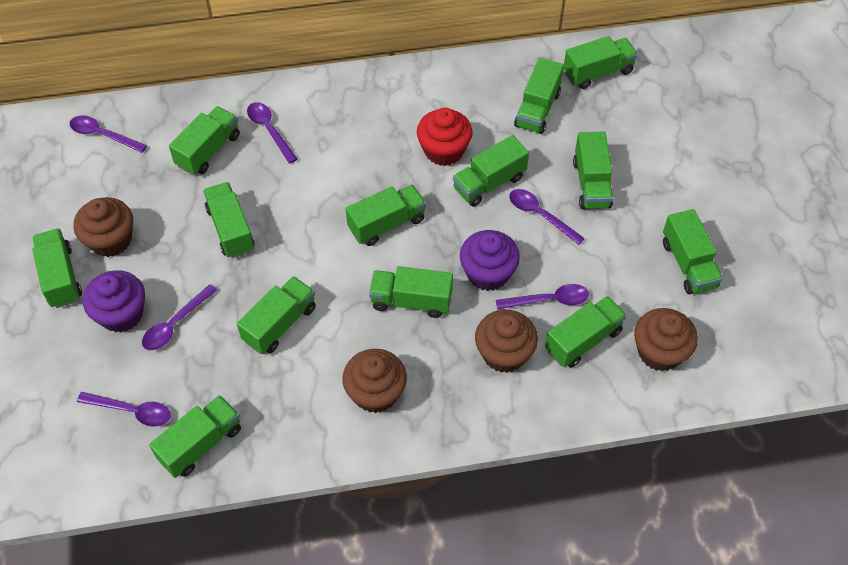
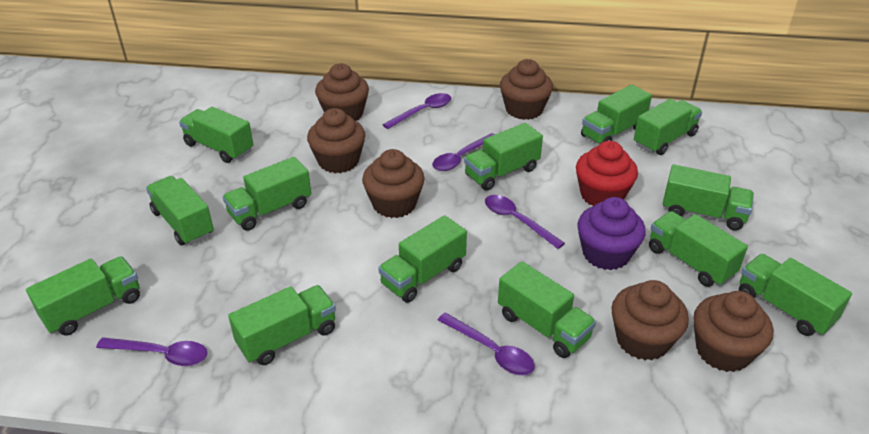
brown cupcake: [73,197,133,257] [342,349,407,413] [475,310,538,373] [634,308,698,371] = 4 -> [307,108,365,173] [315,64,369,121] [362,149,425,218] [500,59,553,120] [611,280,689,360] [693,291,773,372] = 6
purple cupcake: [83,270,145,332] [460,230,520,291] = 2 -> [577,197,645,270] = 1
purple spoon: [70,115,147,153] [77,392,171,427] [142,284,217,350] [247,102,298,164] [496,284,589,310] [509,189,585,245] = 6 -> [96,337,207,366] [382,93,451,129] [432,133,495,171] [438,312,535,375] [485,195,565,249] = 5

